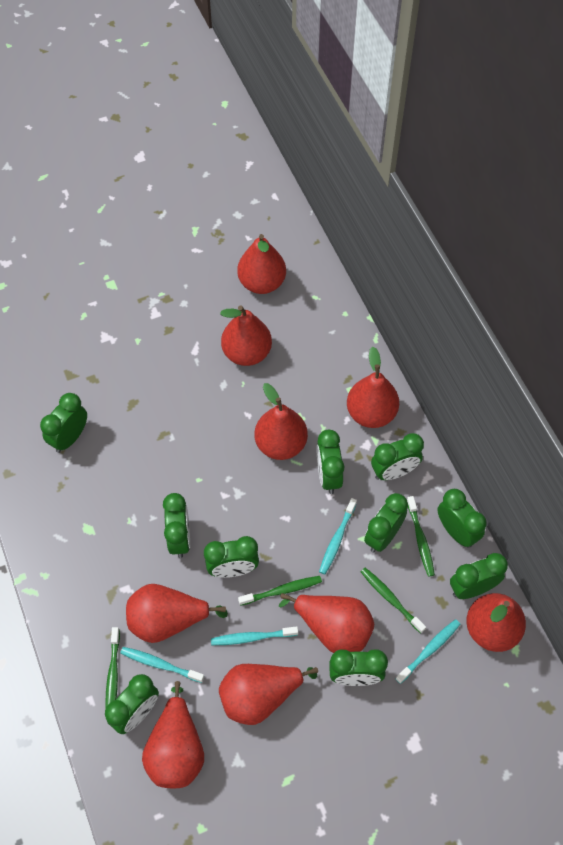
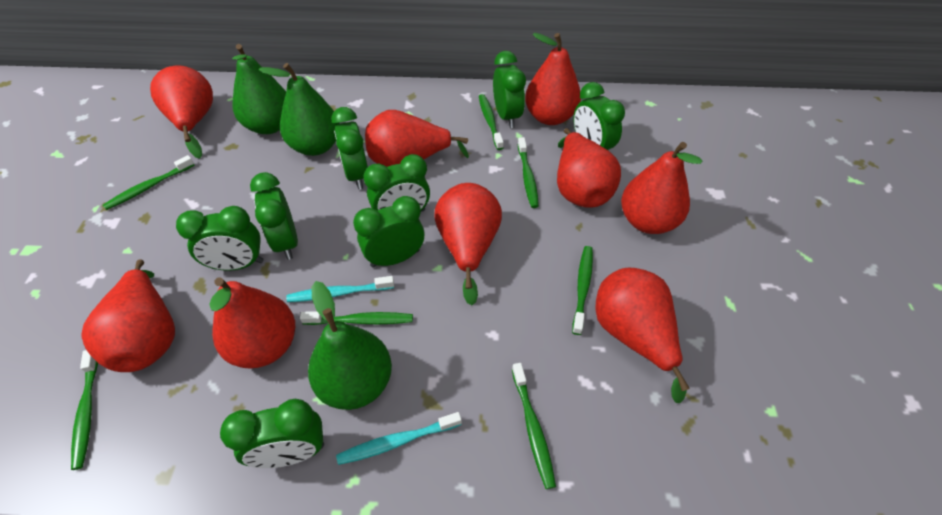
green clock: [40,393,87,453] [105,674,159,734] [163,493,190,558] [204,536,259,578] [317,429,344,494] [329,649,388,686] [364,493,408,553] [371,433,424,480] [437,489,487,548] [450,553,508,599] = 10 -> [176,206,264,271] [220,399,324,468] [250,172,298,260] [331,107,368,189] [353,196,424,268] [363,154,430,212] [493,51,526,128] [574,82,625,150] = 8
green pear: none = 0 -> [232,44,286,134] [259,63,340,156] [308,281,392,410] = 3
green toothbrush: [105,627,120,707] [238,576,322,606] [361,568,426,634] [407,496,435,577] = 4 -> [71,350,98,470] [103,155,195,210] [300,311,413,325] [479,94,504,150] [512,363,556,489] [518,137,539,208] [572,246,593,335] = 7
turquoise toothbrush: [120,647,204,683] [211,626,298,645] [319,498,357,574] [395,619,460,684] = 4 -> [286,276,394,302] [336,412,462,465] = 2

